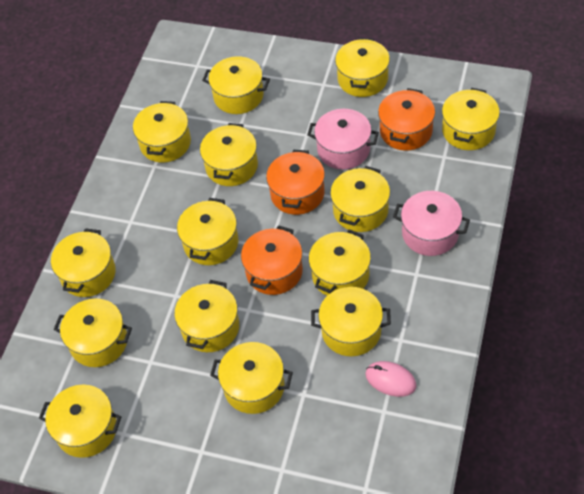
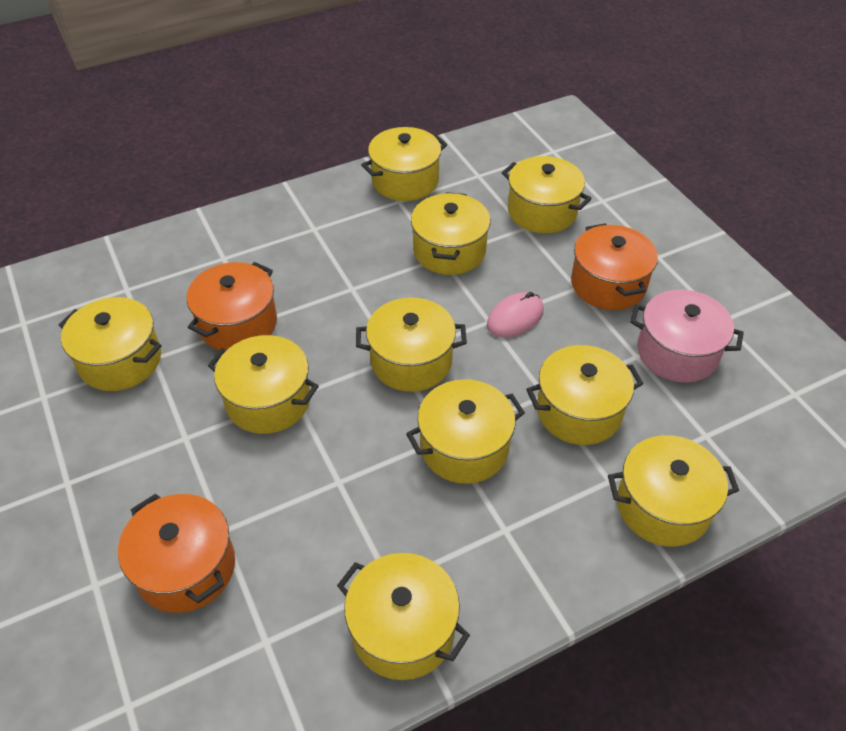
pink pot: [307,109,379,170] [393,191,470,256] = 2 -> [630,289,744,383] = 1
yellow pot: [39,385,121,458] [51,228,116,297] [54,298,132,367] [133,101,191,163] [174,280,239,352] [177,198,238,265] [200,123,258,186] [202,56,270,114] [210,342,293,414] [309,229,371,296] [311,287,391,356] [330,166,390,232] [335,38,390,97] [442,88,500,150] = 14 -> [59,297,162,391] [208,335,319,434] [337,553,470,680] [356,298,467,392] [361,127,447,201] [406,379,525,484] [411,192,490,275] [502,156,592,233] [526,345,644,445] [608,435,739,547] = 10

